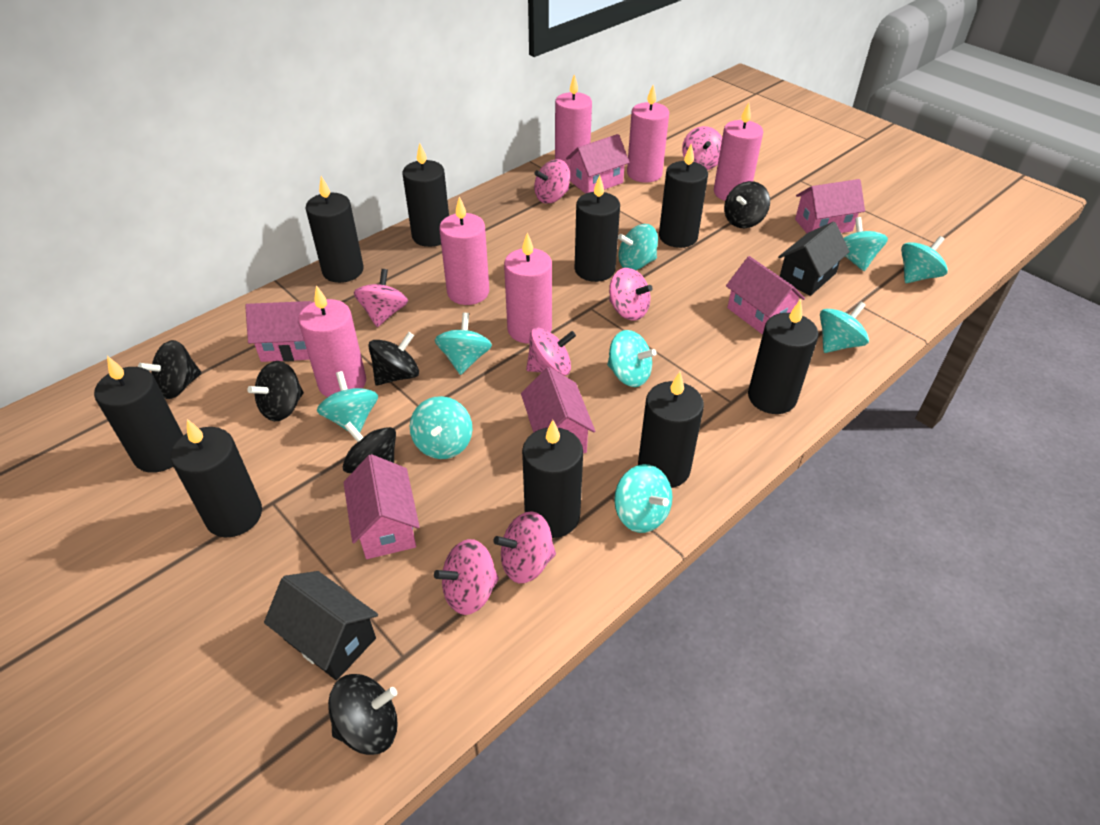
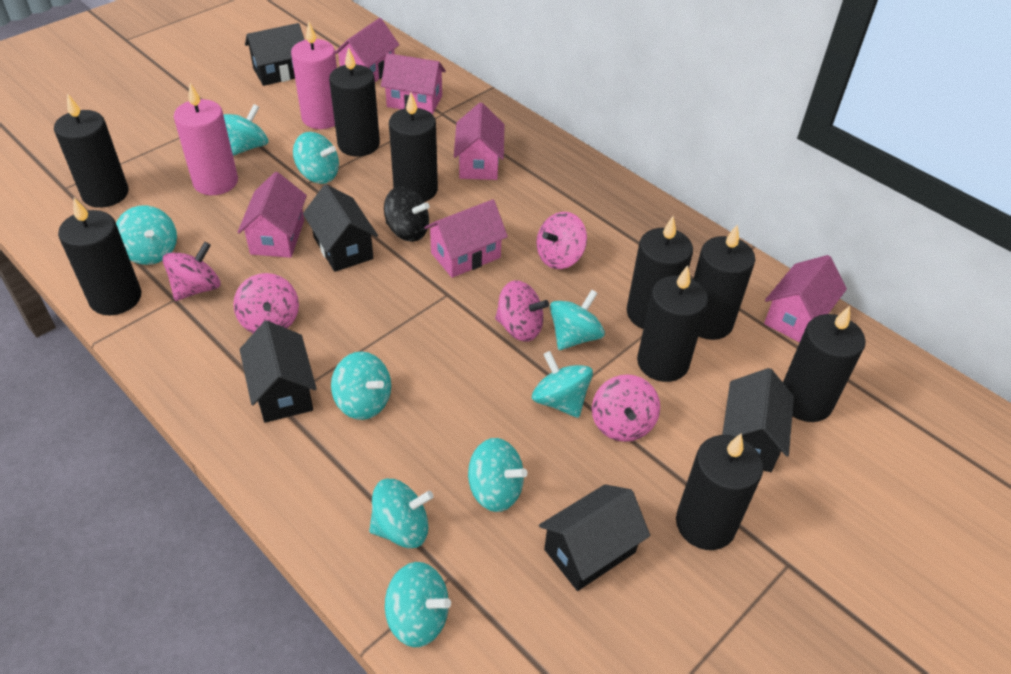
black house: [264,571,378,680] [778,222,850,296] = 2 -> [239,321,317,423] [245,23,304,86] [303,184,378,272] [539,484,650,591] [722,368,794,472] = 5
black spinning top: [138,340,202,399] [247,361,304,421] [328,674,398,755] [343,422,396,473] [368,332,419,385] [724,181,770,228] = 6 -> [384,186,429,242] = 1
pink candle: [298,285,366,397] [439,196,489,305] [504,232,552,344] [555,75,592,170] [627,85,669,183] [714,103,763,201] = 6 -> [174,83,238,195] [291,22,337,129] = 2
pink spinning top: [354,269,408,327] [434,539,499,615] [493,511,556,583] [526,328,576,376] [534,159,570,204] [609,268,653,320] [682,126,722,170] = 7 -> [162,242,220,301] [233,273,299,333] [495,280,549,342] [536,212,587,269] [592,374,660,442] = 5

